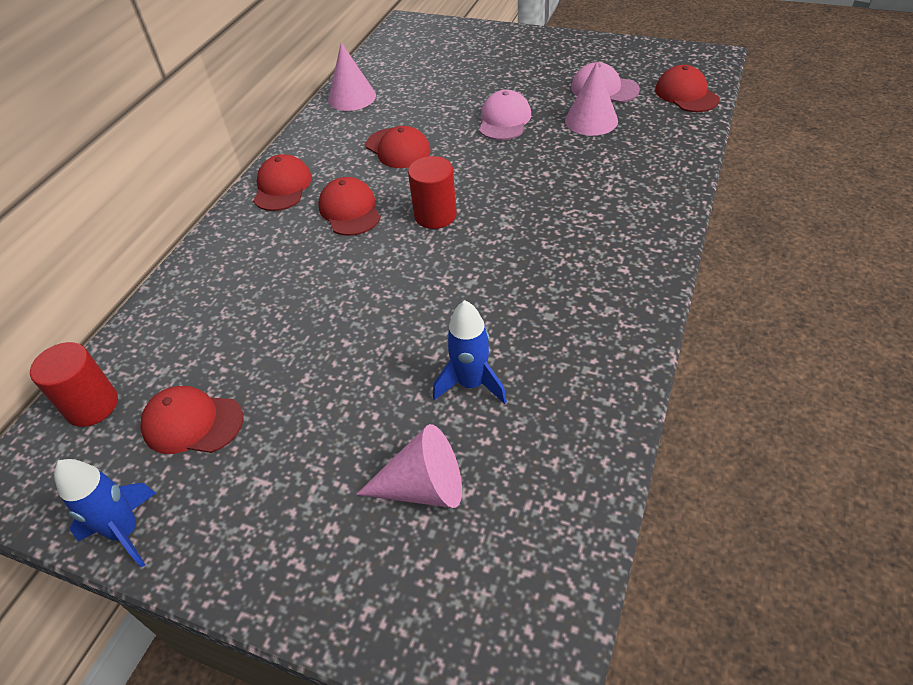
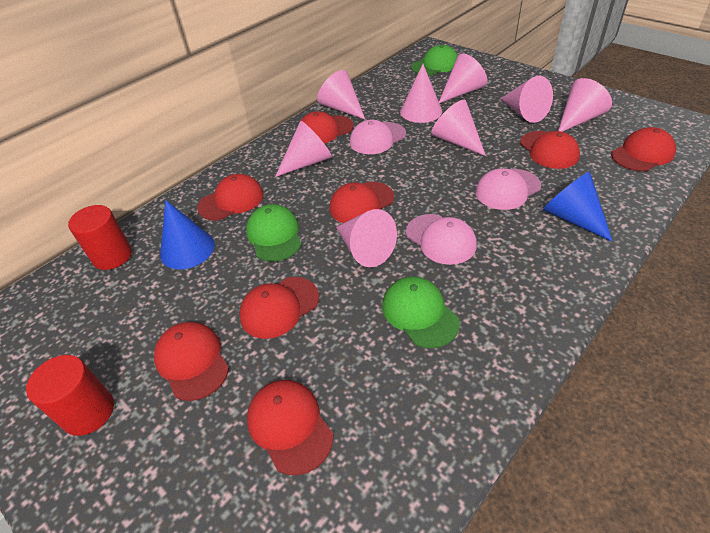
blue cone: none = 0 -> [160,200,215,269] [543,172,613,242] = 2
blue rocket: [54,459,156,568] [433,300,507,404] = 2 -> none = 0
green cap: none = 0 -> [246,204,302,262] [382,276,460,348] [411,45,458,75] = 3
pink cap: [479,90,531,140] [571,62,640,103] = 2 -> [350,120,406,154] [406,214,477,265] [475,168,541,210] = 3
pink cone: [328,42,376,111] [356,424,462,508] [565,62,618,136] = 3 -> [275,121,332,177] [317,70,366,120] [336,209,397,267] [400,64,442,123] [431,100,486,156] [439,53,487,103] [500,76,553,123] [558,78,612,132] = 8
red cap: [140,386,243,454] [253,154,312,211] [318,177,381,236] [366,126,431,168] [655,65,720,112] = 5 -> [154,322,229,401] [197,174,264,221] [239,277,319,339] [247,380,333,475] [298,111,354,144] [330,182,394,223] [520,131,580,169] [611,127,676,171] = 8

